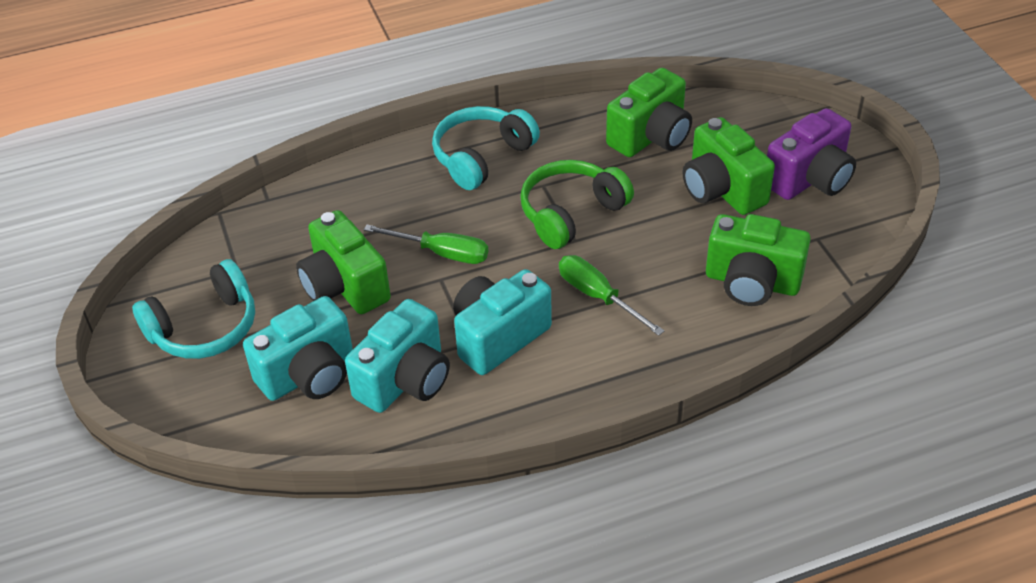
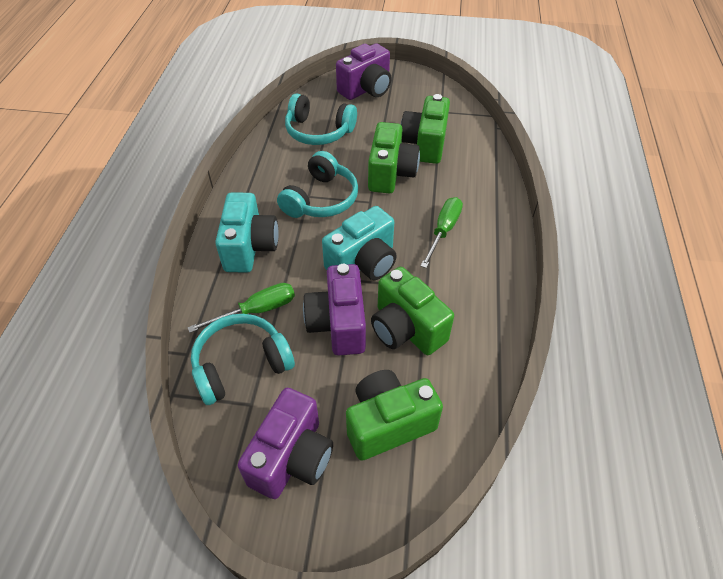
green headphones: [520,160,634,249] = 1 -> none = 0
purple camera: [767,108,856,200] = 1 -> [238,388,333,499] [303,264,366,356] [336,43,392,100] = 3
turquoise camera: [243,296,353,401] [345,299,450,413] [453,269,552,375] = 3 -> [215,192,279,273] [322,206,397,280] = 2
turquoise headphones: [132,259,255,359] [432,106,540,190] = 2 -> [191,314,295,405] [277,151,358,218] [285,93,357,145] = 3

